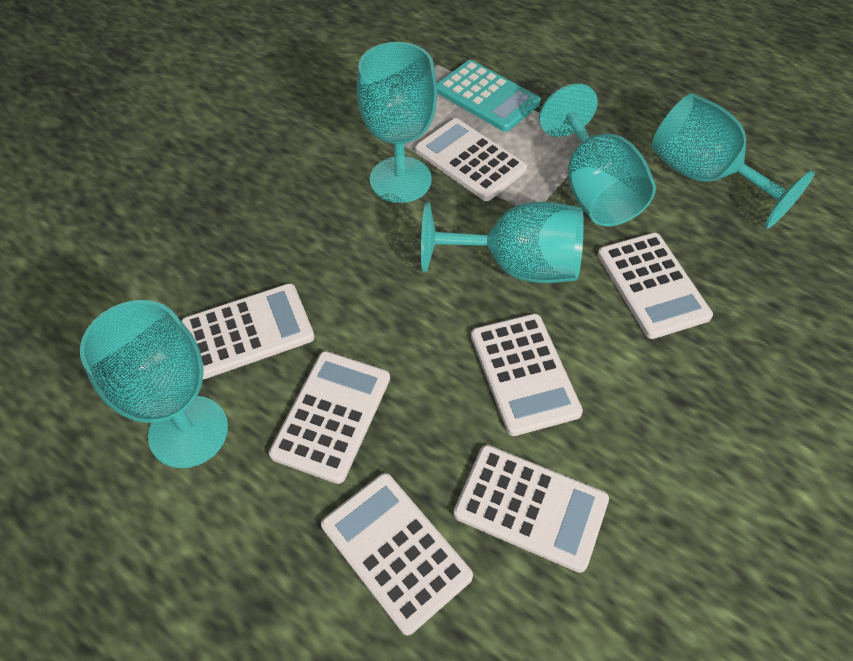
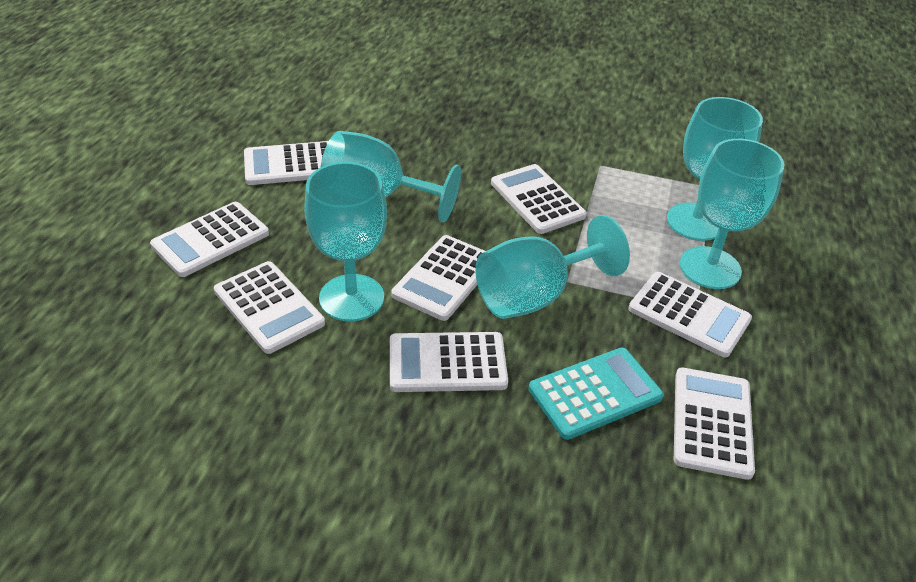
white calculator: [181,283,315,379] [269,351,390,484] [321,473,473,635] [415,118,527,201] [454,445,609,573] [471,314,583,436] [598,233,713,339] = 7 -> [150,202,269,277] [214,261,325,354] [244,141,328,185] [390,332,508,392] [391,235,486,321] [491,164,587,234] [628,272,752,357] [674,367,755,480] = 8

